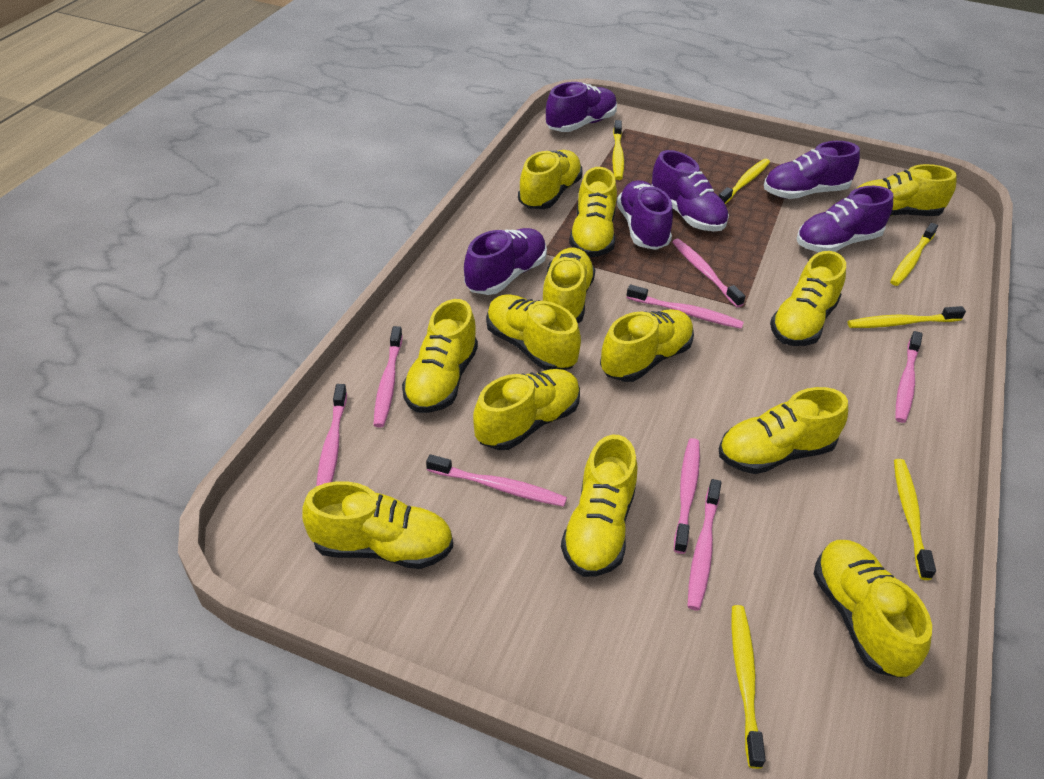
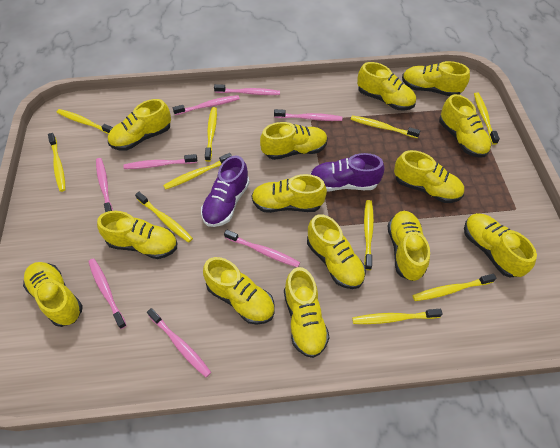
purple shoe: [464,228,547,295] [546,82,617,132] [617,180,673,250] [652,150,729,232] [764,141,860,199] [796,186,893,252] = 6 -> [201,155,250,227] [310,153,384,191] = 2
yellow shoe: [302,481,453,569] [402,299,478,413] [473,369,580,450] [486,294,581,370] [518,150,583,209] [543,248,596,323] [561,435,637,577] [569,167,617,257] [600,309,694,382] [719,387,848,474] [770,251,846,346] [814,540,932,678] [856,164,957,216] = 13 -> [23,262,83,327] [97,211,177,259] [108,99,171,151] [203,257,275,325] [251,174,327,213] [260,122,328,160] [284,267,330,358] [307,214,366,289] [357,62,416,110] [388,211,430,281] [394,150,464,203] [402,61,470,96] [439,94,491,158] [464,213,537,277] = 14
yellow toothbrush: [612,120,624,180] [719,159,770,204] [731,605,766,769] [848,306,966,328] [890,223,938,286] [894,459,936,580] = 6 -> [48,133,66,192] [57,109,113,134] [135,192,193,243] [163,153,232,190] [205,107,217,162] [351,116,420,138] [352,309,443,324] [364,200,374,270] [413,274,496,301] [474,92,500,145] = 10

